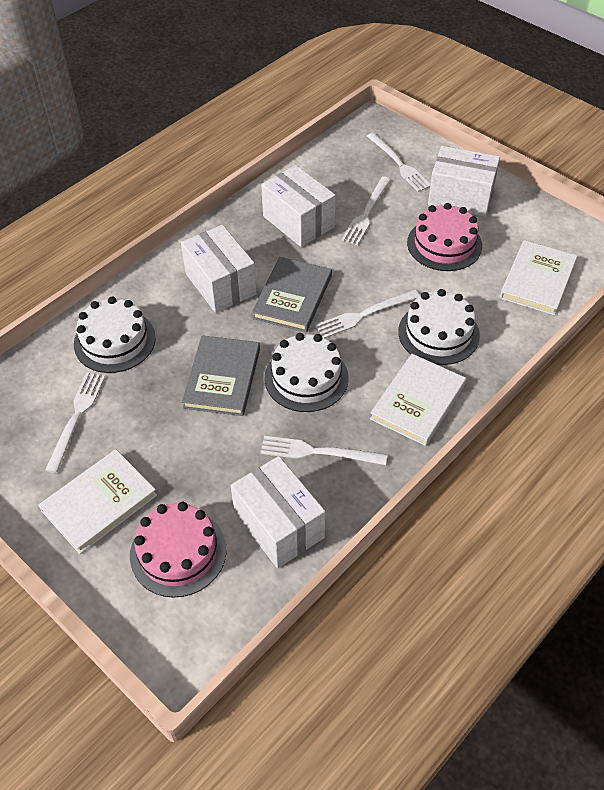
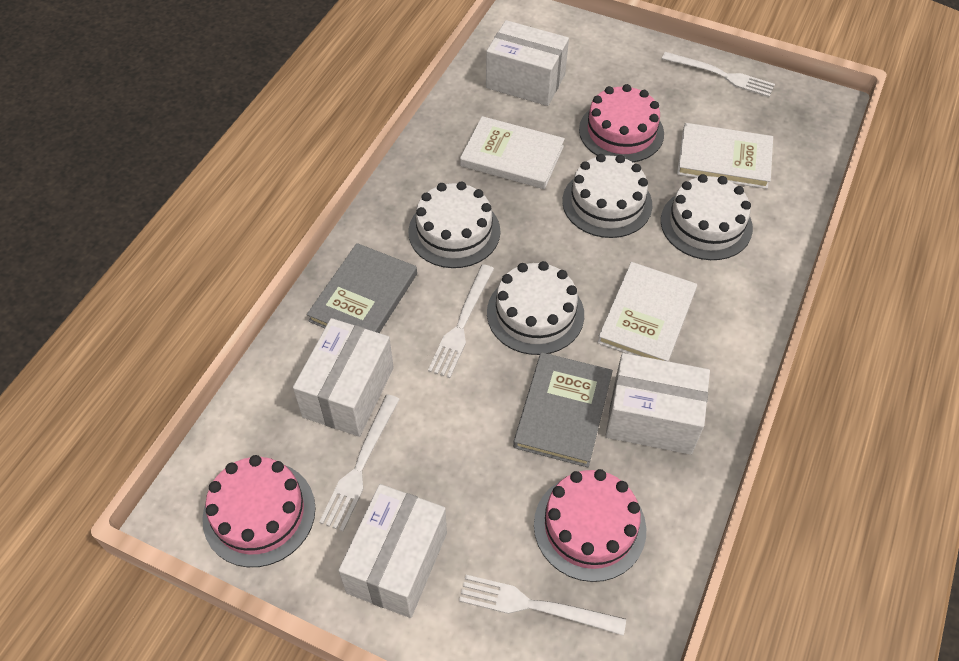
pink cake: [130,502,226,598] [407,203,482,271] = 2 -> [202,455,316,567] [534,469,646,582] [579,84,664,162] = 3
white cake: [74,297,156,373] [264,333,348,412] [398,289,480,365] = 3 -> [408,181,500,268] [487,261,584,355] [562,154,652,238] [661,174,753,260] = 4
white fork: [45,373,105,473] [260,436,387,465] [315,290,420,338] [342,177,391,245] [367,133,431,192] = 5 -> [319,394,400,532] [428,264,494,378] [459,575,626,636] [662,52,775,97] = 4

